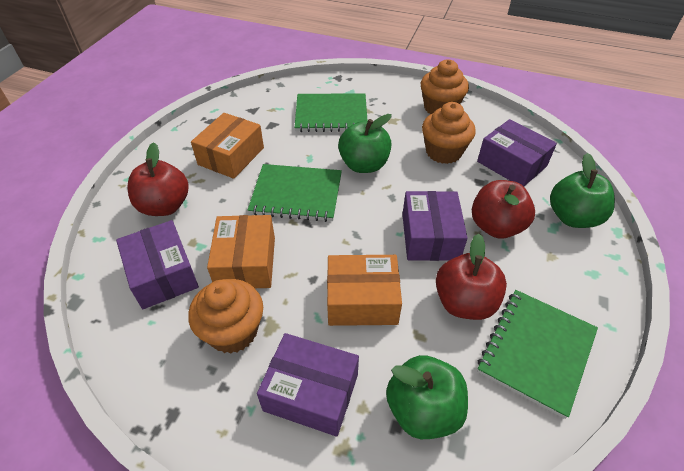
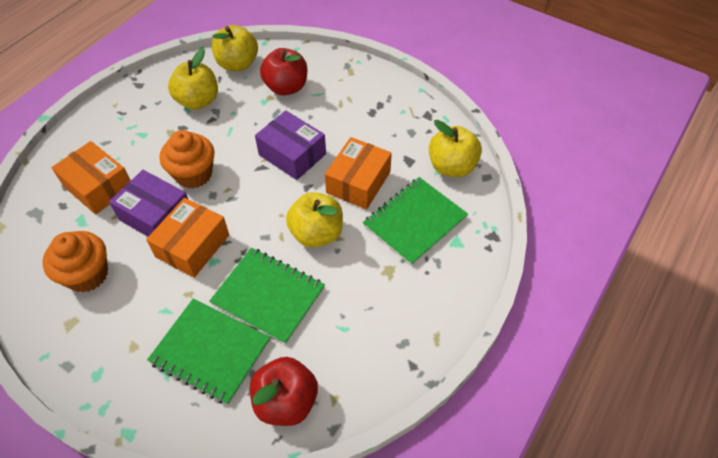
green apple: [338,114,392,173] [386,355,468,439] [550,153,615,228] = 3 -> none = 0
orange cupcake: [188,279,263,354] [421,59,469,114] [422,102,476,164] = 3 -> [43,231,108,292] [160,130,214,188] = 2
purple box: [116,220,199,309] [257,333,359,437] [402,191,468,261] [477,119,557,186] = 4 -> [109,170,188,237] [255,110,326,180] = 2
red apple: [128,142,188,216] [436,234,507,320] [472,180,535,238] = 3 -> [250,357,318,426] [260,48,307,95] = 2
yellow apple: none = 0 -> [168,49,218,110] [212,25,258,71] [286,192,343,248] [429,120,482,177] = 4

